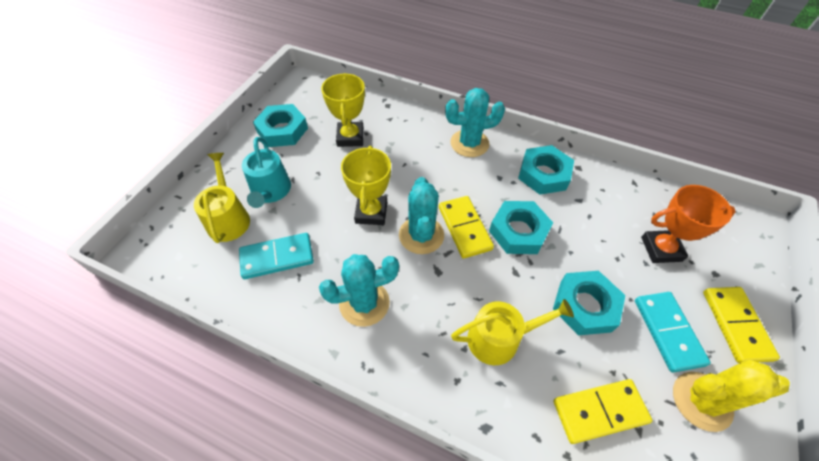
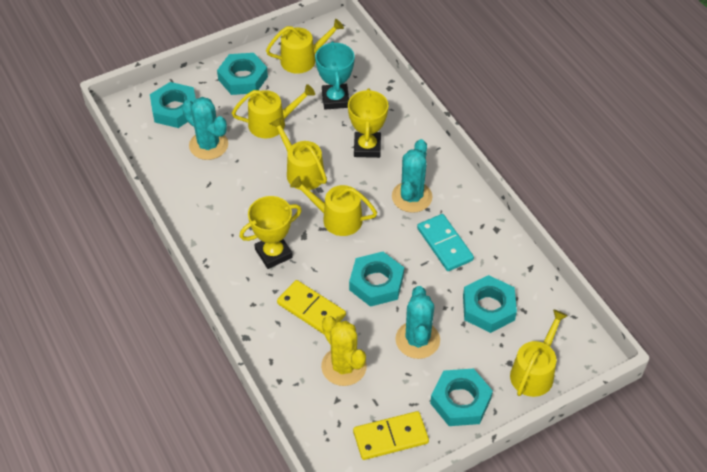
orange trophy: [641,185,736,263] = 1 -> none = 0
turquoise domino: [239,233,314,279] [635,292,711,372] = 2 -> [417,214,474,271] = 1
turquoise nut: [253,104,308,147] [489,201,553,254] [518,145,574,195] [553,271,625,335] = 4 -> [150,82,196,128] [217,53,268,95] [349,252,404,307] [430,368,493,426] [463,275,517,333] = 5
turquoise trophy: none = 0 -> [315,41,355,110] = 1
turquoise watering can: [242,137,291,208] = 1 -> none = 0
yellow domino: [439,196,494,258] [553,379,653,444] [703,287,780,363] = 3 -> [277,280,346,334] [353,411,429,460] = 2
yellow watering can: [194,153,250,243] [451,299,574,365] = 2 -> [232,84,315,138] [266,19,344,74] [270,117,327,190] [290,176,377,236] [510,309,568,397] = 5

